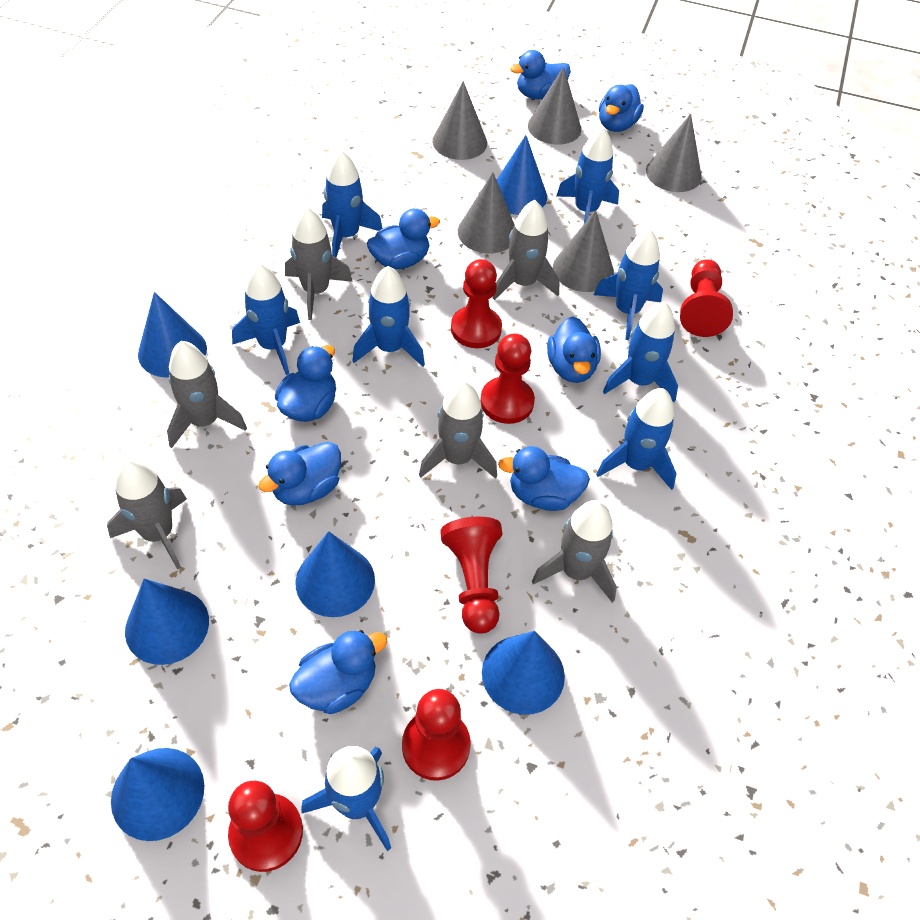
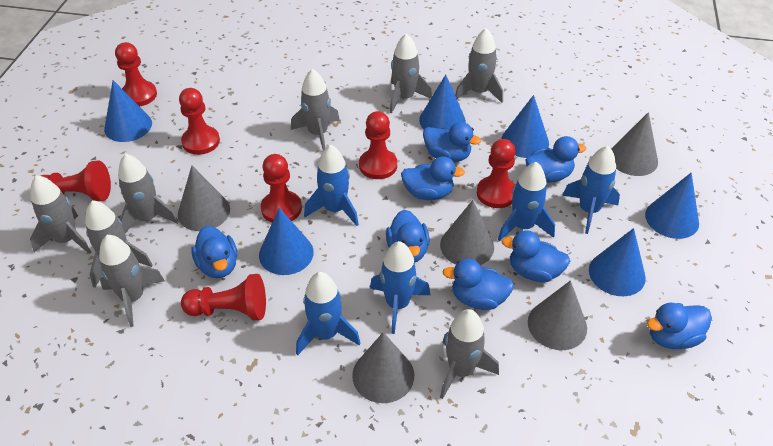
blue rocket: [232,263,300,375] [301,746,391,851] [322,150,382,257] [352,266,425,367] [556,127,619,224] [594,229,663,340] [596,388,677,490] [603,301,678,402] = 8 -> [296,272,360,355] [304,145,359,226] [370,241,430,334] [498,162,555,242] [562,146,620,234] = 5
grey rocket: [107,458,187,570] [167,341,247,448] [285,207,353,320] [419,381,497,479] [493,200,559,300] [532,500,617,603] = 6 -> [30,175,91,254] [85,200,153,288] [99,235,165,327] [118,154,179,234] [291,69,340,151] [390,33,432,114] [440,309,499,399] [455,28,503,103] = 8
red pawn: [228,781,303,872] [402,689,471,781] [440,517,502,634] [451,259,502,348] [480,333,535,424] [680,259,733,337] = 6 -> [41,160,111,201] [115,42,157,106] [179,88,220,155] [181,274,266,321] [261,154,302,222] [359,111,397,179] [477,139,516,208] = 7

